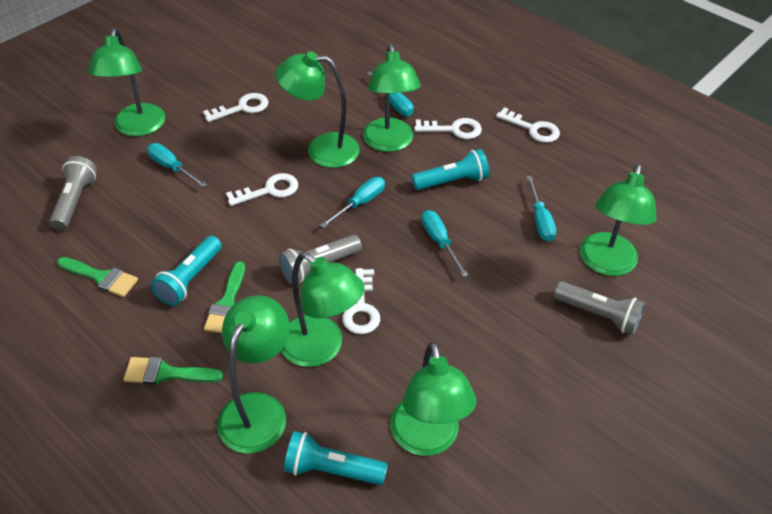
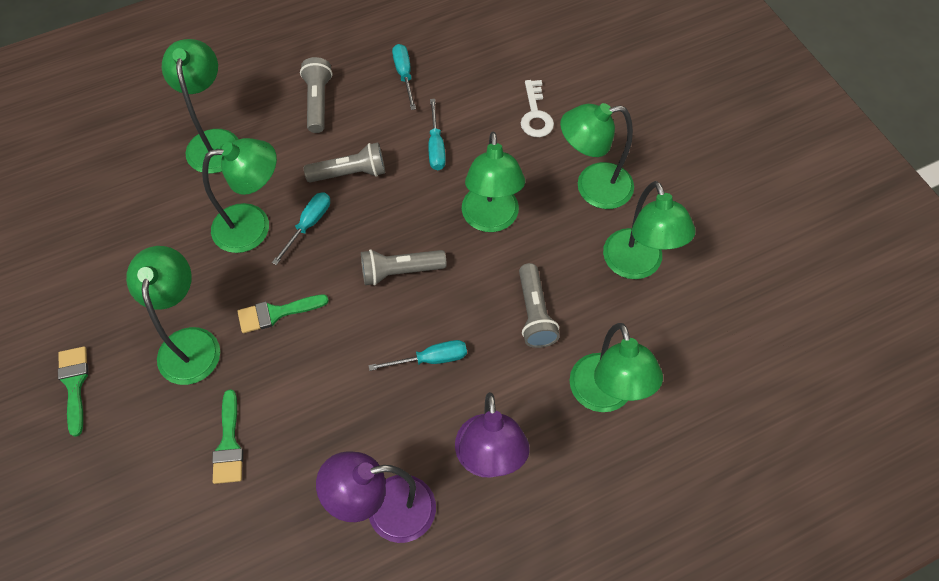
grey flashlight: [49,156,97,230] [279,235,362,285] [554,281,645,335] = 3 -> [300,57,332,133] [304,143,385,182] [361,249,447,286] [519,263,560,348] = 4
purple lamp: none = 0 -> [316,451,436,543] [455,392,530,477] = 2
turquoise flashlight: [151,236,222,306] [284,431,388,485] [412,149,489,190] = 3 -> none = 0
turquoise screwdriver: [147,143,207,187] [320,177,385,228] [367,71,414,116] [421,210,468,277] [526,176,556,242] = 5 -> [272,192,330,265] [368,340,467,371] [392,44,416,110] [428,99,446,170] = 4
white key: [203,93,268,122] [226,173,298,206] [342,268,380,334] [414,118,482,139] [496,107,560,143] = 5 -> [521,80,554,137] = 1

